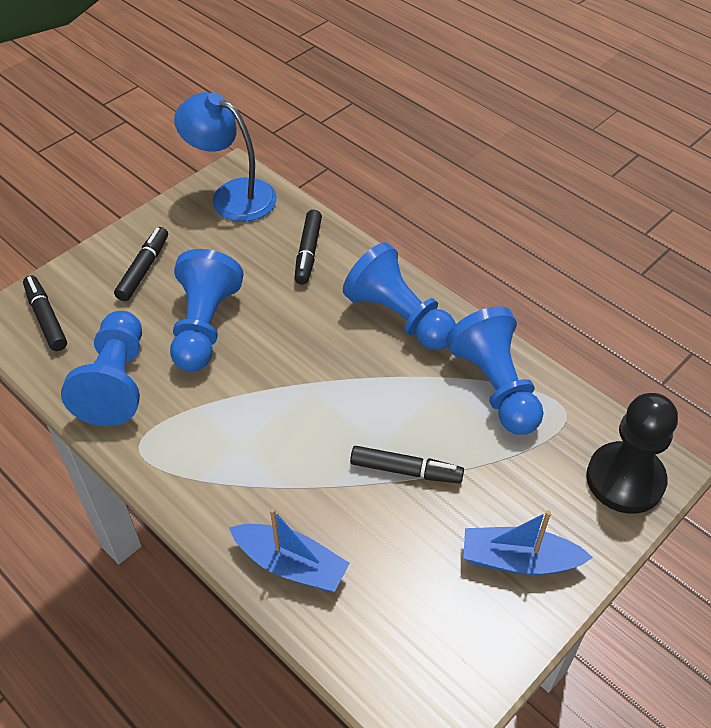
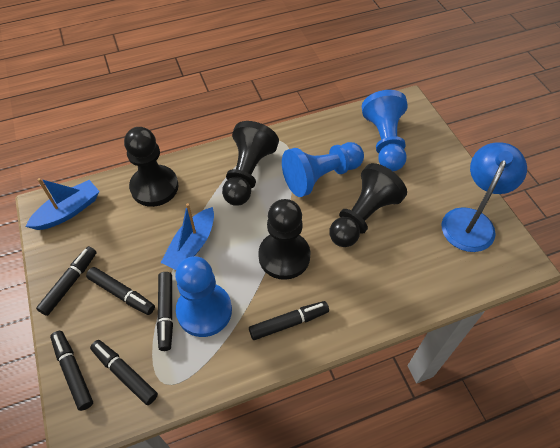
black marker: [23,275,67,351] [114,227,168,301] [294,210,322,285] [350,446,464,484] = 4 -> [36,246,97,316] [50,331,93,411] [86,267,155,315] [90,340,158,405] [157,272,173,351] [249,301,329,340] = 6
black pawn: [586,393,678,514] = 1 -> [124,127,178,207] [222,121,279,206] [258,199,310,280] [330,163,407,247] = 4
blue pawn: [61,311,142,426] [170,249,244,372] [343,242,456,350] [446,306,543,435] = 4 -> [175,256,232,337] [282,142,364,197] [362,90,408,171] = 3

